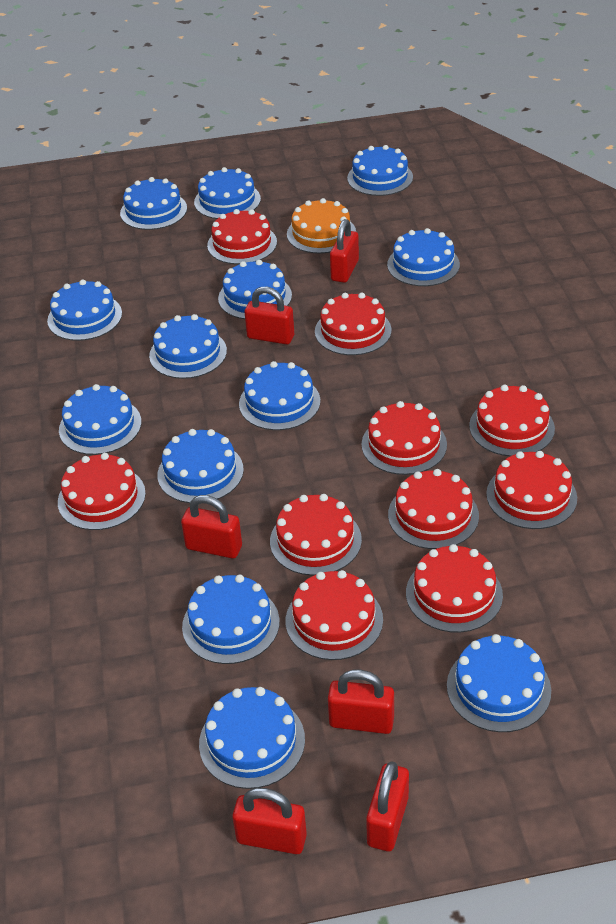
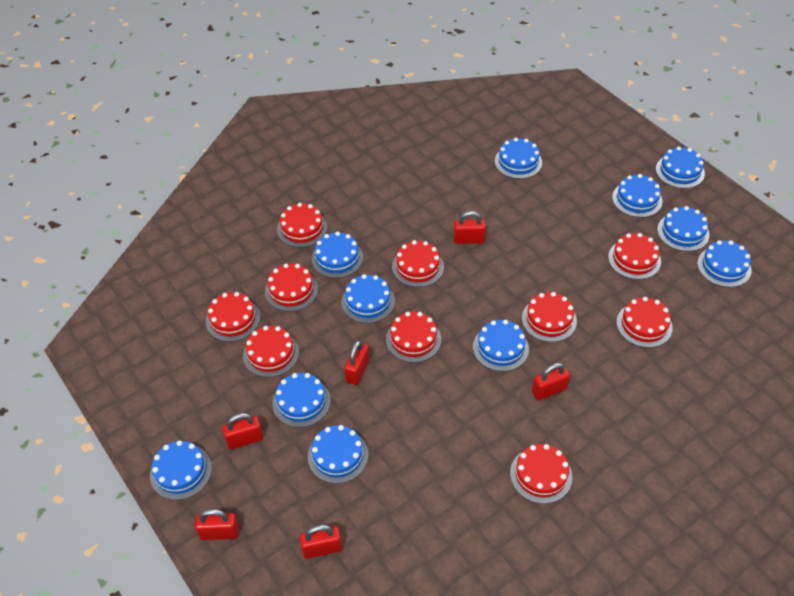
blue cake: [47,279,122,341] [59,384,141,455] [120,177,187,230] [149,314,227,379] [157,429,244,503] [182,574,280,664] [194,167,261,219] [199,687,305,789] [218,260,292,319] [239,361,320,430] [347,145,413,196] [387,228,460,286] [447,634,551,732] = 13 -> [150,440,212,500] [272,373,331,427] [308,425,368,484] [312,232,363,278] [341,274,395,323] [473,320,529,371] [495,138,542,179] [612,174,662,218] [656,147,705,188] [657,206,709,251] [697,240,751,287] = 11
orange cake: [287,198,356,254] = 1 -> none = 0

